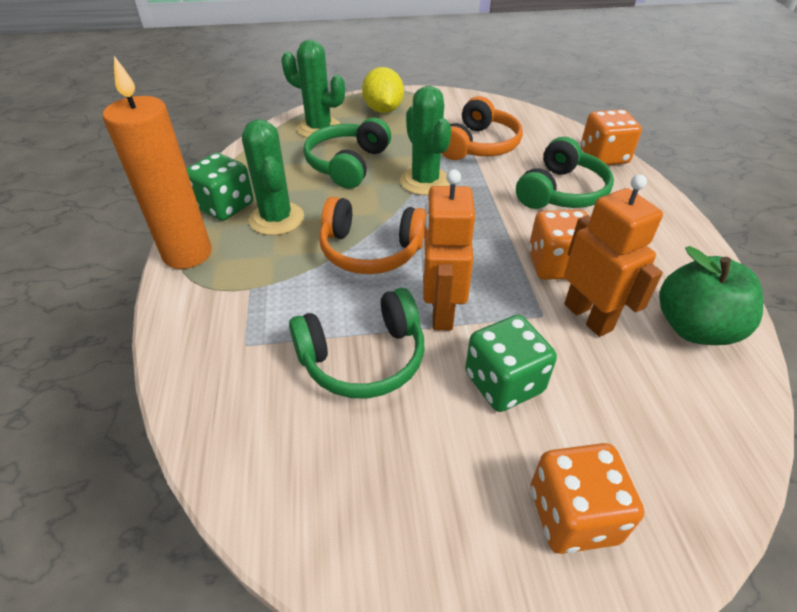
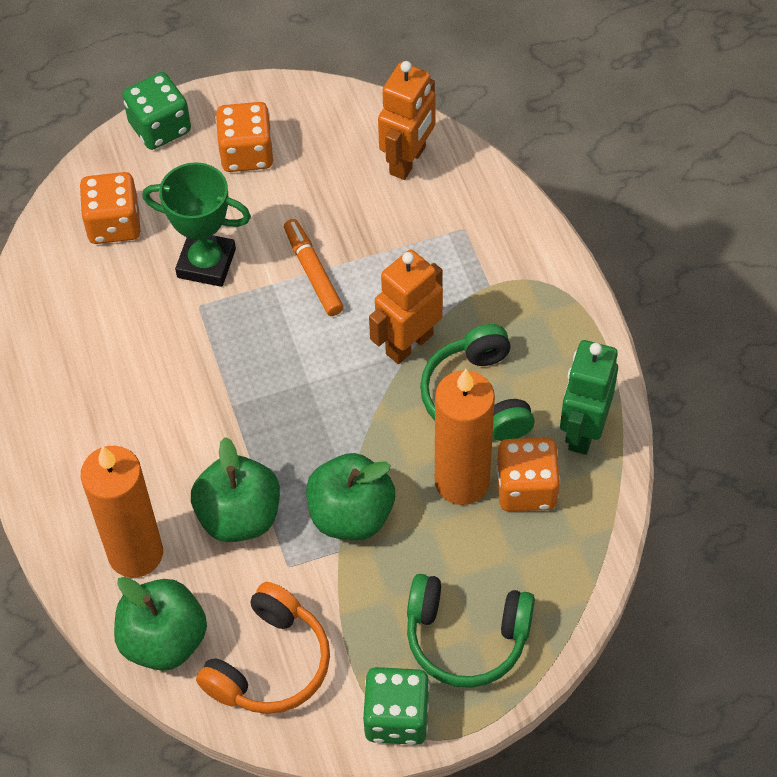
green apple: [659,246,763,345] = 1 -> [114,577,207,671] [191,437,280,542] [306,453,395,540] = 3
green cactus: [242,119,304,235] [281,40,345,138] [400,86,451,195] = 3 -> none = 0
green headphones: [289,288,424,398] [304,117,391,189] [516,137,614,209] = 3 -> [407,574,535,688] [420,324,535,441] = 2
green robot: none = 0 -> [560,340,618,455] = 1
green trophy: none = 0 -> [142,162,251,287] = 1
orange candle: [103,56,212,269] = 1 -> [81,446,163,578] [435,369,495,505] = 2
orange headphones: [319,197,427,274] [441,96,523,160] = 2 -> [196,582,330,714] = 1
orange marker: none = 0 -> [284,219,344,316] = 1
yellow lemon: [362,67,404,113] = 1 -> none = 0

